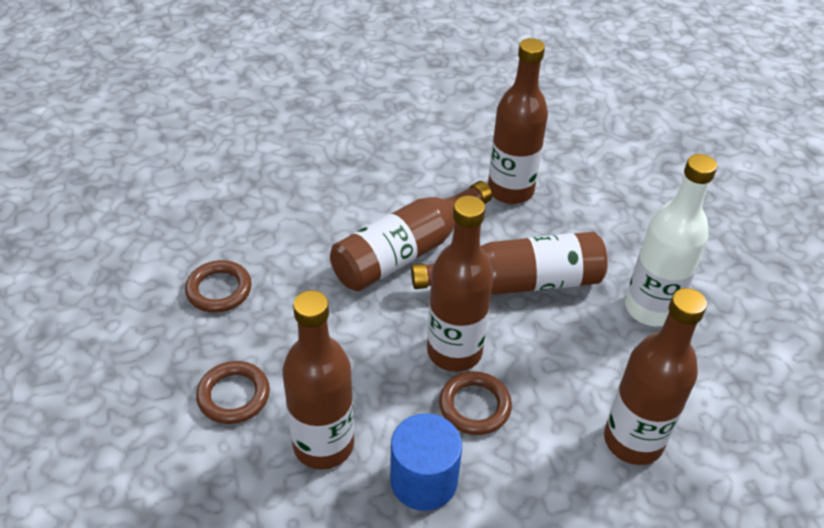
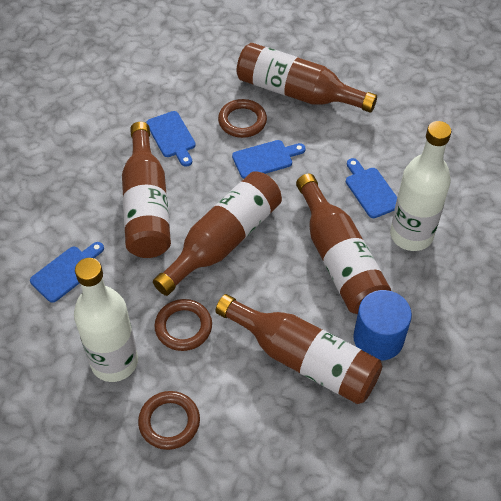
blue cutting board: none = 0 -> [30,242,104,303] [146,111,196,167] [232,140,306,179] [346,158,397,218] = 4
brown bottle: [283,290,354,470] [330,181,492,291] [411,231,608,295] [427,196,494,372] [488,38,548,204] [604,288,707,465] = 6 -> [122,122,171,258] [153,171,282,296] [215,294,382,404] [237,43,377,112] [296,174,391,314] = 5
white bottle: [625,154,717,327] = 1 -> [74,258,138,382] [390,121,452,251] = 2

